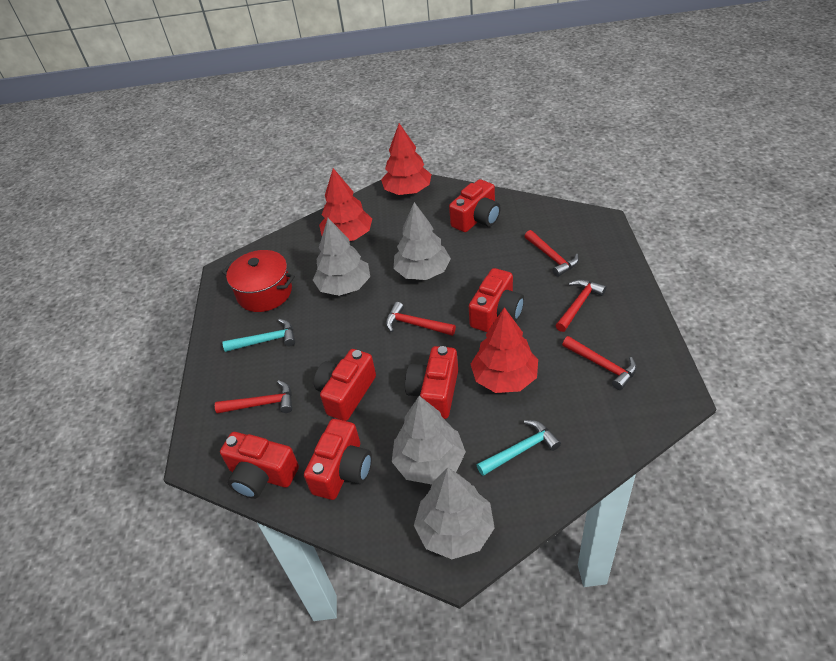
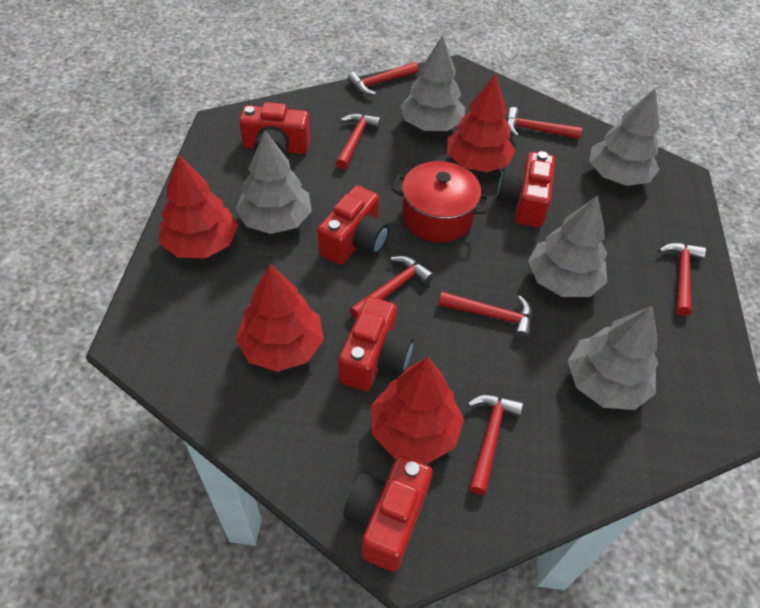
grey tree: [313,218,370,296] [392,396,466,484] [393,202,451,280] [414,468,495,559] = 4 -> [236,131,312,234] [400,35,466,131] [528,195,607,297] [568,306,658,410] [589,88,660,186] = 5
red camera: [220,432,299,499] [304,419,372,500] [314,349,376,421] [405,346,458,419] [449,179,501,232] [469,268,524,332] = 6 -> [239,102,311,156] [318,185,389,265] [338,297,414,391] [344,455,432,572] [498,151,555,227] = 5
red hammer: [215,380,292,414] [386,302,456,336] [524,230,579,277] [555,279,606,332] [562,336,637,390] = 5 -> [336,113,381,169] [347,62,418,95] [350,256,434,319] [438,292,532,340] [468,395,523,495] [507,107,582,139] [659,243,706,316] = 7
red tree: [319,168,372,241] [381,123,432,195] [471,307,538,393] = 3 -> [159,154,238,258] [236,264,324,372] [371,357,464,464] [447,74,515,172] = 4
turquoise hammer: [223,319,295,352] [477,420,561,476] = 2 -> none = 0

